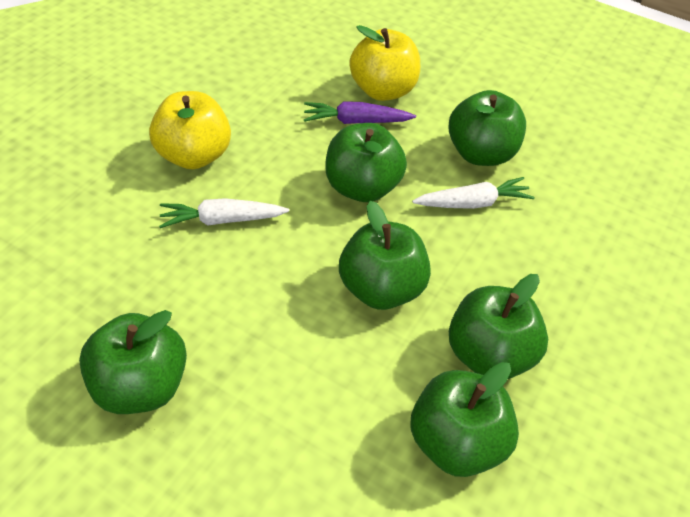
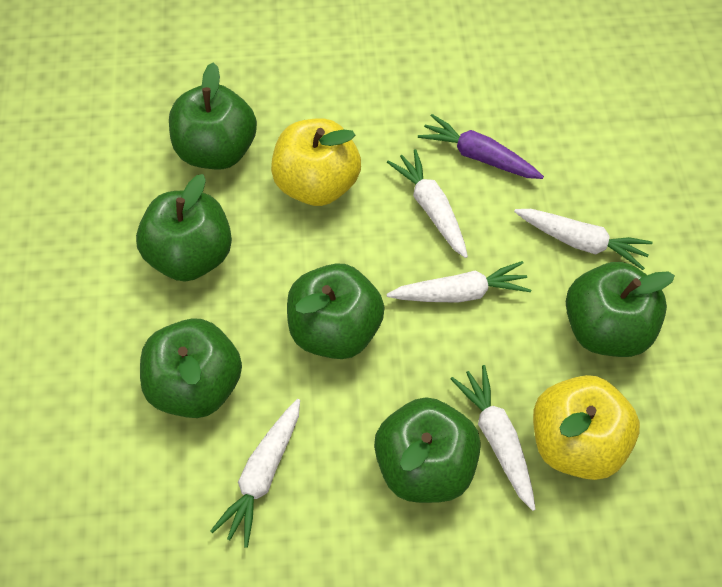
white carrot: [159,198,289,228] [412,177,534,209] = 2 -> [210,399,300,548] [387,149,468,258] [387,261,531,303] [451,365,536,511] [514,209,653,270] = 5

